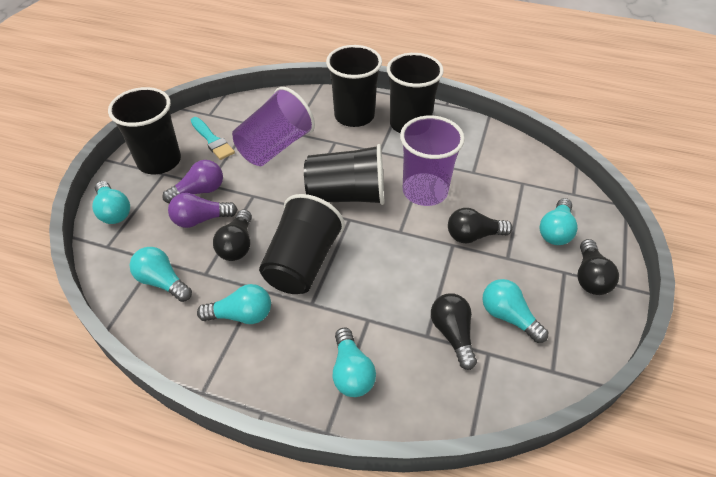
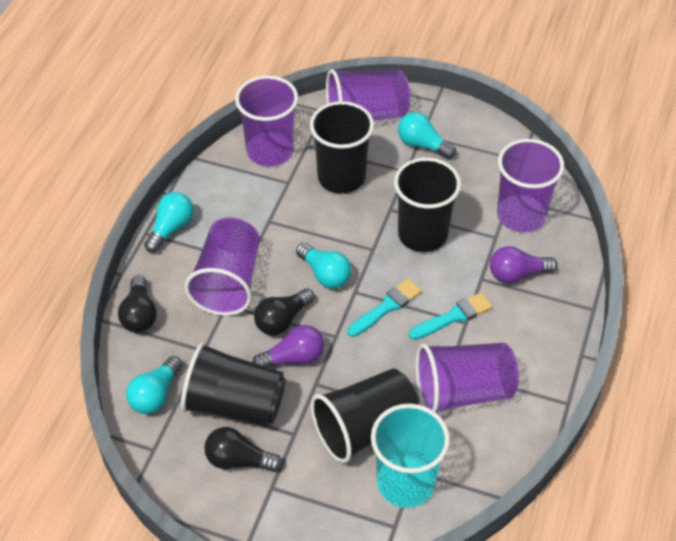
black cup: [108,87,181,174] [259,194,345,294] [304,144,384,205] [326,45,382,127] [387,53,444,133] = 5 -> [181,342,286,427] [310,101,374,193] [311,369,419,463] [394,158,461,252] = 4
black light bulb: [213,209,252,261] [431,293,477,370] [448,208,513,243] [577,239,619,295] = 4 -> [118,275,157,333] [204,427,283,472] [254,288,315,335] = 3
purple cup: [232,87,315,166] [400,116,465,206] = 2 -> [185,218,260,316] [235,76,298,167] [326,69,410,121] [416,343,519,412] [497,139,564,233] = 5
turquoise brush: [191,117,235,160] = 1 -> [347,279,422,337] [409,292,493,340] = 2
turquoise cup: none = 0 -> [371,403,450,508] = 1
turquoise light bulb: [92,181,130,224] [129,247,192,302] [197,284,271,324] [332,328,376,397] [482,279,548,343] [539,198,578,245] = 6 -> [126,356,183,414] [144,192,194,253] [296,243,352,289] [398,112,456,159] = 4

